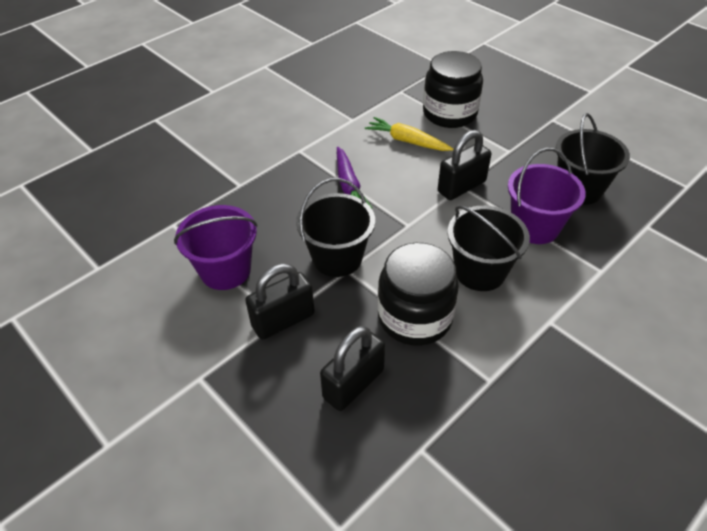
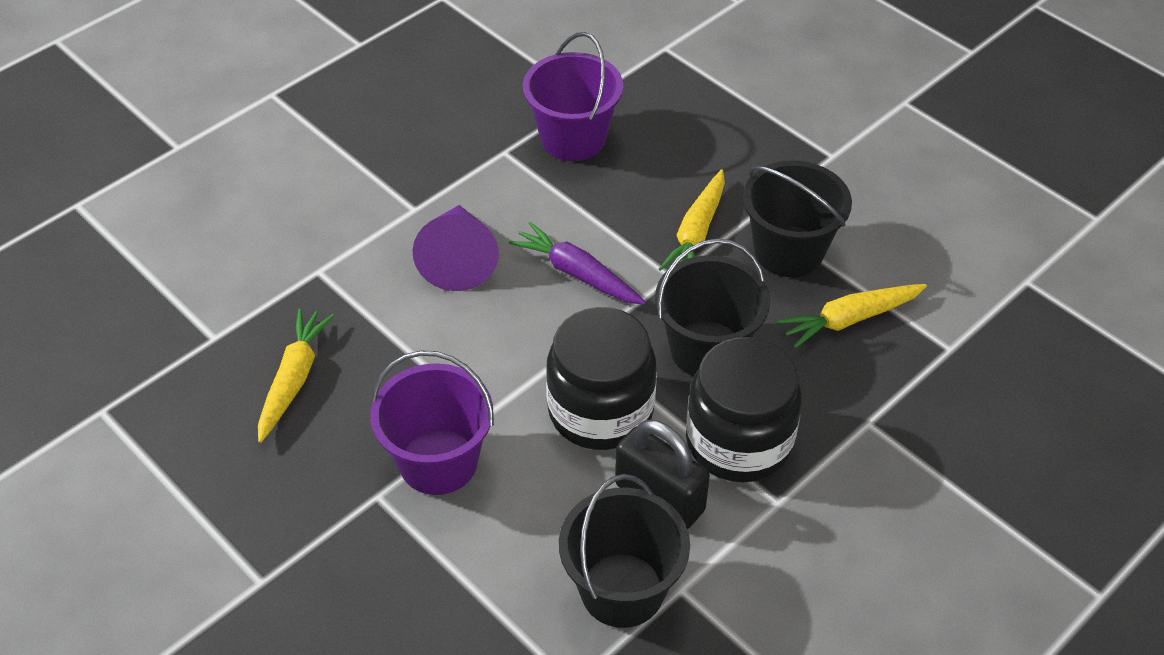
black padlock: [245,264,315,340] [320,326,385,411] [438,130,491,200] = 3 -> [615,420,710,529] = 1
purple cone: none = 0 -> [412,205,499,291] = 1
yellow carrot: [365,117,454,151] = 1 -> [258,309,335,443] [659,169,725,271] [777,284,927,348] = 3

